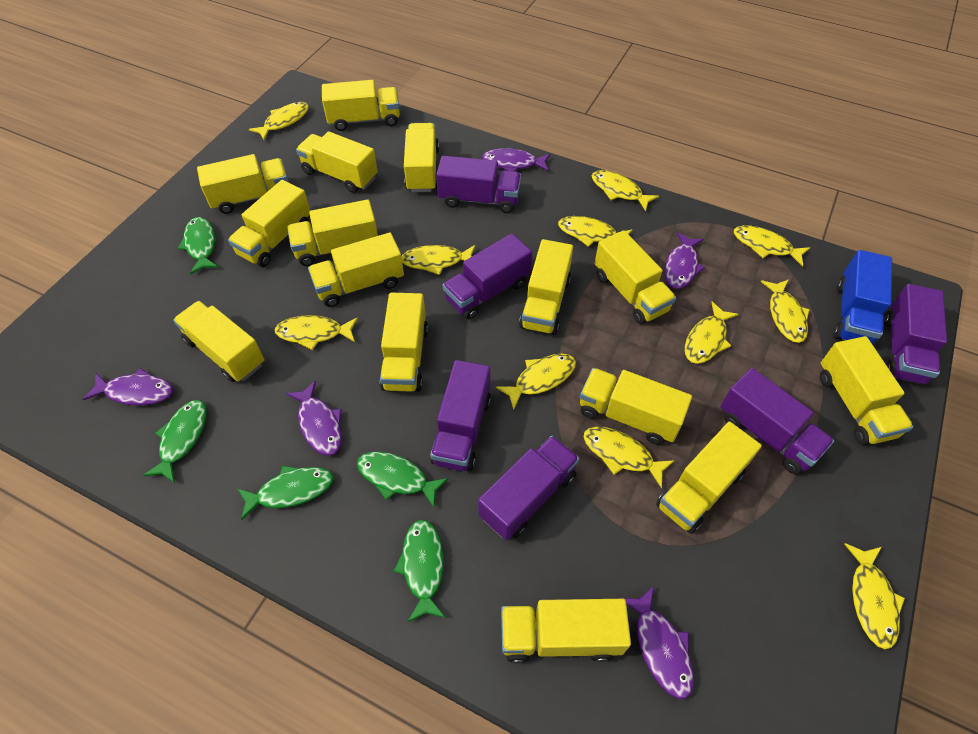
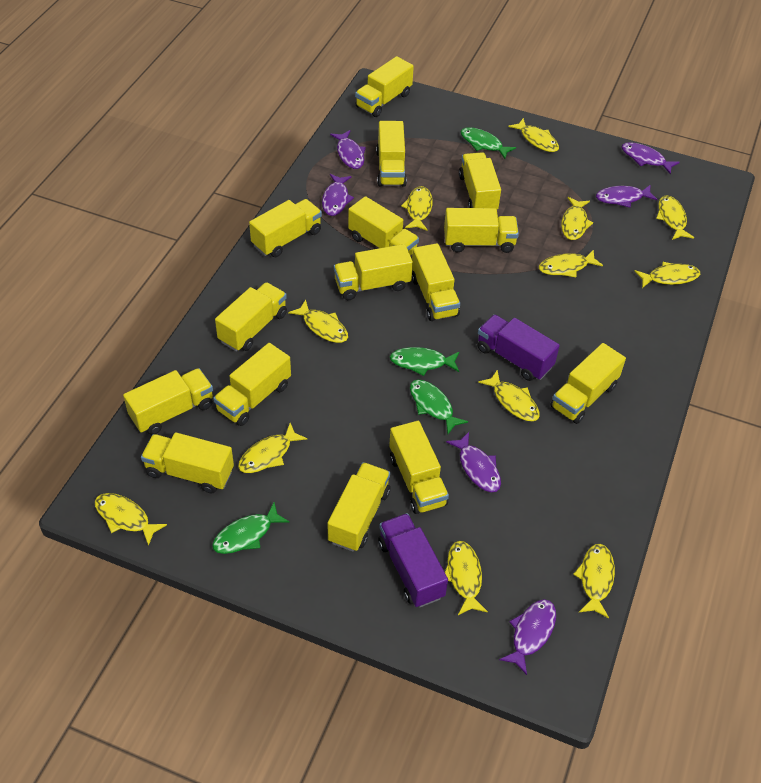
blue truck: [833,250,892,346] = 1 -> none = 0
green fish: [143,400,207,483] [178,217,219,274] [238,466,333,520] [357,452,449,508] [394,519,446,622] = 5 -> [212,502,289,554] [390,347,459,376] [410,380,468,434] [461,127,516,159] = 4
purple fish: [83,368,173,405] [286,381,342,456] [482,148,550,172] [620,586,694,699] [664,232,705,289] = 5 -> [322,174,354,216] [330,130,366,169] [446,432,501,492] [499,599,556,675] [596,185,658,208] [622,142,680,174] = 6
purple truck: [430,360,491,472] [436,156,521,213] [442,233,532,319] [478,436,579,541] [720,368,834,474] [884,284,947,386] = 6 -> [378,513,448,607] [478,314,560,381] = 2
yellow fish: [249,102,309,140] [275,315,358,350] [402,245,475,275] [496,354,576,410] [558,216,633,247] [584,427,675,488] [592,170,659,211] [685,302,739,364] [734,225,810,267] [761,279,810,343] [844,543,905,649] = 11 -> [95,493,167,546] [238,423,307,473] [288,299,348,343] [401,186,433,231] [445,541,488,615] [478,370,540,421] [508,118,559,152] [539,249,603,277] [561,197,594,240] [573,544,615,618] [634,262,700,288] [656,195,694,240] = 12

